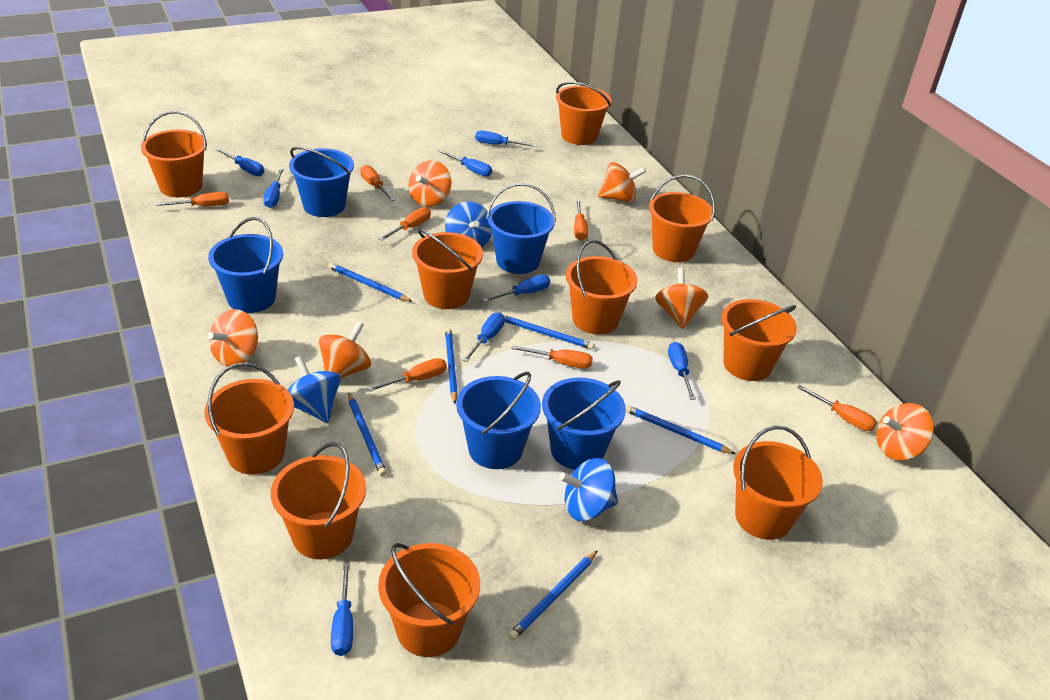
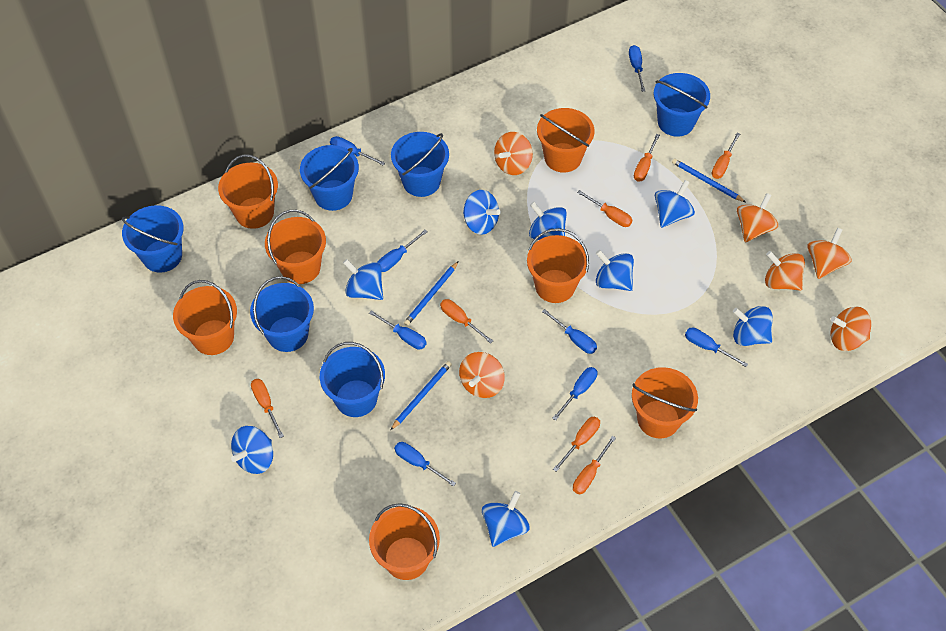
blue bucket: [208,217,283,313] [289,147,354,217] [456,372,541,469] [486,183,556,274] [542,378,626,470] = 5 -> [122,205,184,273] [250,276,314,352] [300,145,359,211] [320,342,385,417] [391,132,449,197] [653,73,710,137] = 6
blue pencil: [328,262,412,302] [348,392,387,476] [445,328,458,404] [504,316,595,350] [508,550,598,640] [626,405,735,454] = 6 -> [390,361,452,430] [404,261,459,326] [672,159,746,202] = 3
blue spinning top: [288,356,341,423] [445,201,492,248] [559,458,618,521] = 3 -> [231,426,273,474] [343,259,383,300] [463,190,501,235] [482,491,530,547] [529,202,567,240] [596,250,634,291] [655,180,695,228] [733,306,773,346] = 8
orange bucket: [141,111,207,197] [204,362,294,475] [271,442,366,559] [378,543,480,657] [412,229,483,309] [556,82,611,145] [566,240,637,335] [649,175,715,262] [721,299,797,381] [733,426,823,540] = 10 -> [173,280,237,355] [218,154,278,229] [265,210,326,284] [369,503,440,580] [527,228,589,303] [537,108,595,173] [632,367,698,438] = 7

